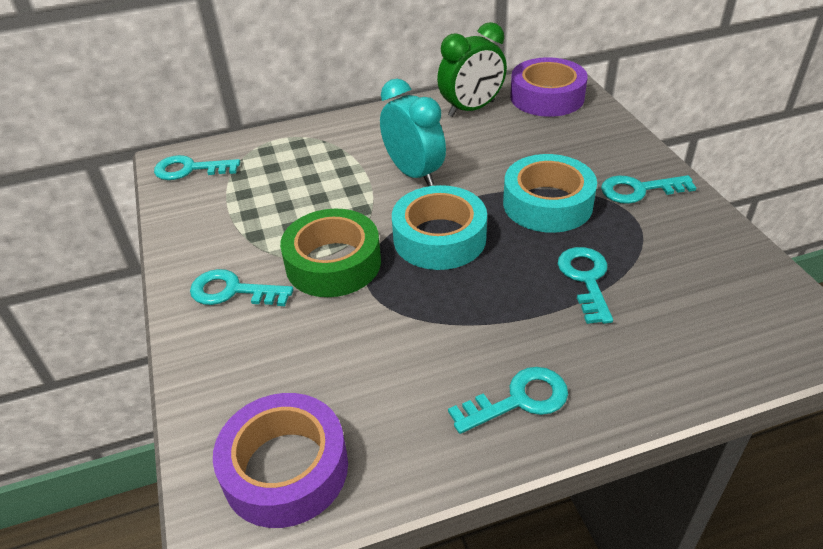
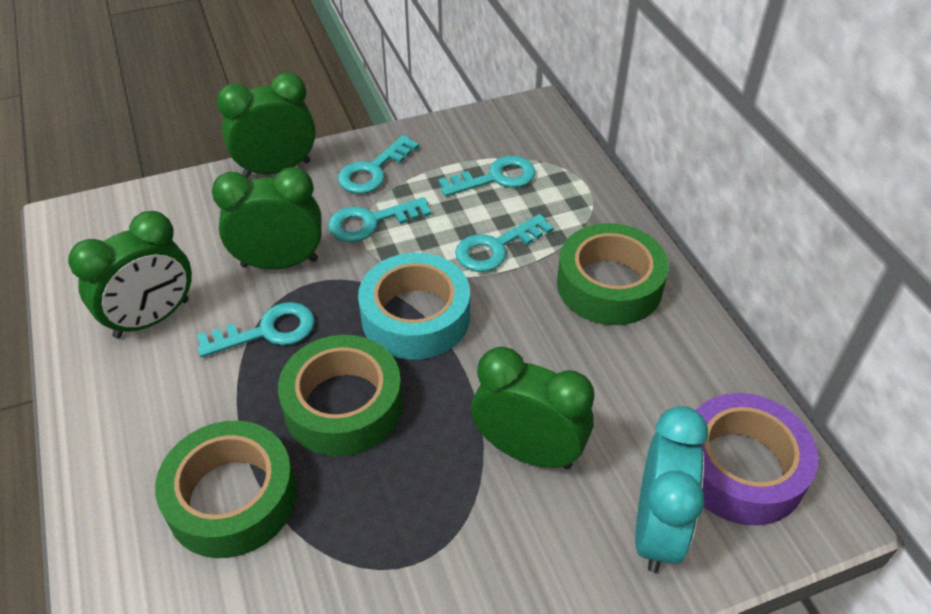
green clock: [437,22,507,117] = 1 -> [68,211,192,338] [212,167,322,269] [217,72,316,178] [471,346,594,469] = 4
green tape: [280,209,381,297] = 1 -> [155,421,297,558] [278,335,403,456] [557,223,669,325] = 3
purple tape: [213,393,348,528] [510,57,588,117] = 2 -> [695,393,818,526] = 1
turquoise tape: [392,185,487,270] [503,154,597,233] = 2 -> [358,253,470,360] = 1

